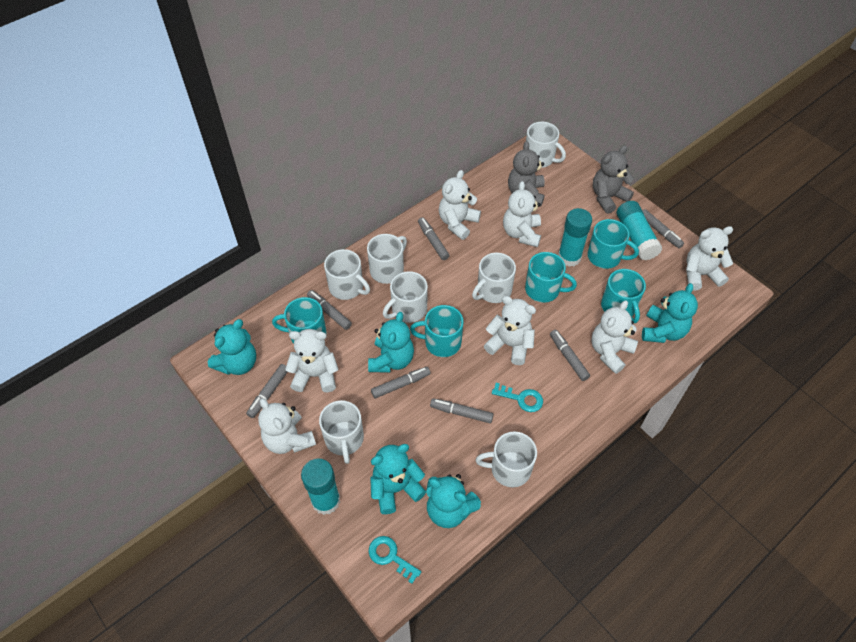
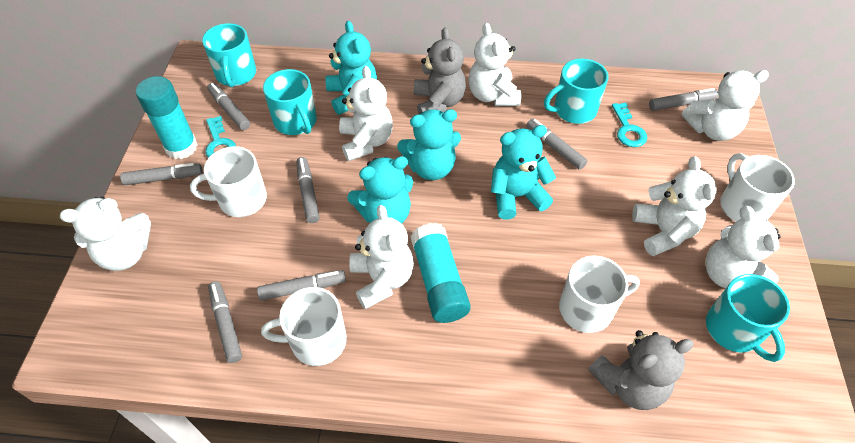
turquoise glue stick: [301,458,340,515] [558,208,592,267] [617,201,662,260] = 3 -> [136,76,198,159] [410,223,471,323] = 2
turquoise mug: [272,297,326,344] [410,305,463,357] [525,252,577,302] [588,219,639,269] [601,269,646,323] = 5 -> [202,23,256,87] [263,69,317,135] [544,59,608,124] [706,274,790,362] = 4
turquoise teddy bear: [207,319,256,375] [368,312,414,373] [370,444,426,514] [426,474,481,528] [642,283,698,343] = 5 -> [325,21,377,115] [347,156,413,224] [397,109,461,180] [491,125,556,220] = 4
white mug: [319,400,364,464] [324,249,370,300] [367,234,407,284] [383,271,428,323] [472,253,516,303] [476,431,537,487] [526,122,566,168] = 7 -> [190,146,267,217] [261,287,347,366] [559,256,640,333] [720,153,795,222] = 4

